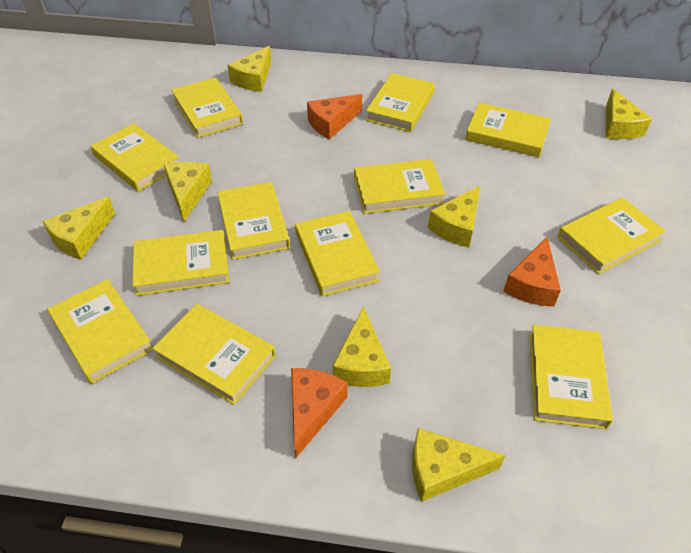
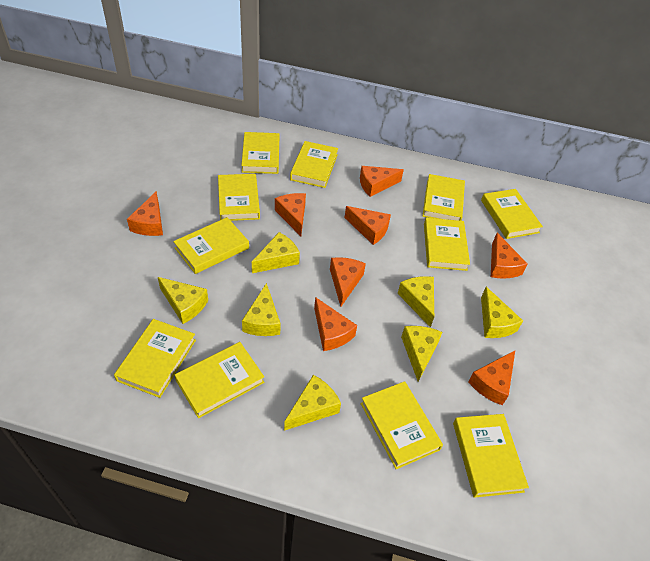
orange cheese: [291,368,348,458] [307,94,362,139] [503,237,561,307] = 3 -> [127,192,163,236] [275,193,306,236] [314,297,357,351] [330,257,366,307] [344,206,391,245] [360,166,404,197] [468,351,515,405] [491,233,528,279] = 8
yellow book: [47,279,153,384] [91,123,179,191] [133,230,229,296] [152,304,276,405] [171,77,243,138] [217,182,290,260] [295,211,380,296] [354,159,446,214] [366,73,435,132] [465,103,551,157] [529,325,613,429] [557,197,666,274] = 12 -> [114,319,196,398] [173,217,249,274] [175,342,264,418] [218,174,260,221] [241,132,279,174] [290,141,338,188] [361,381,443,469] [423,174,465,221] [424,218,470,271] [453,414,529,498] [481,189,543,239] = 11

